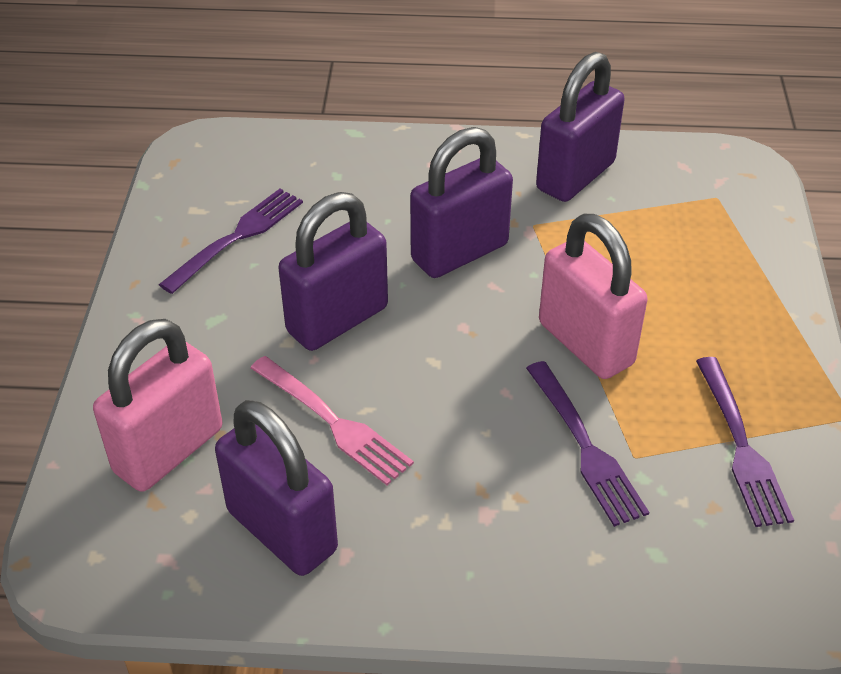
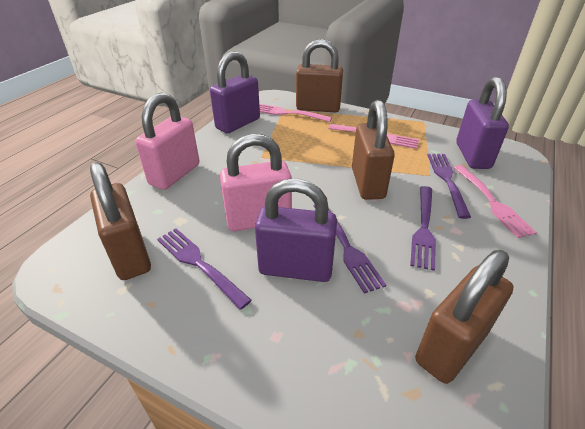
brown padlock: none = 0 -> [90,162,151,280] [296,39,343,112] [352,100,395,200] [415,250,514,384] = 4
pink fork: [250,356,414,485] = 1 -> [259,104,332,122] [329,124,419,149] [454,165,537,238] = 3
purple fork: [159,189,303,294] [526,361,649,527] [696,357,794,527] = 3 -> [157,228,252,310] [313,205,386,294] [410,186,436,271] [427,154,471,219] = 4
purple padlock: [215,400,338,576] [278,192,388,351] [410,127,513,278] [536,52,625,202] = 4 -> [210,51,260,134] [255,178,337,282] [456,77,509,169] = 3

